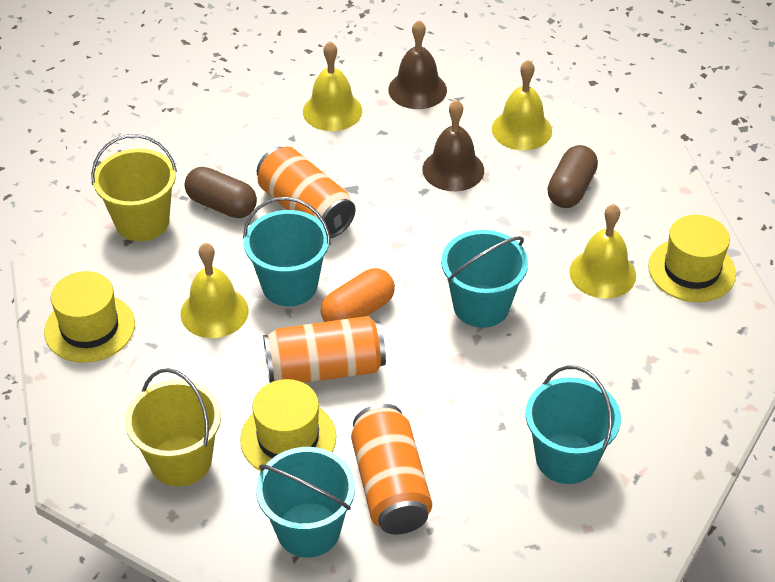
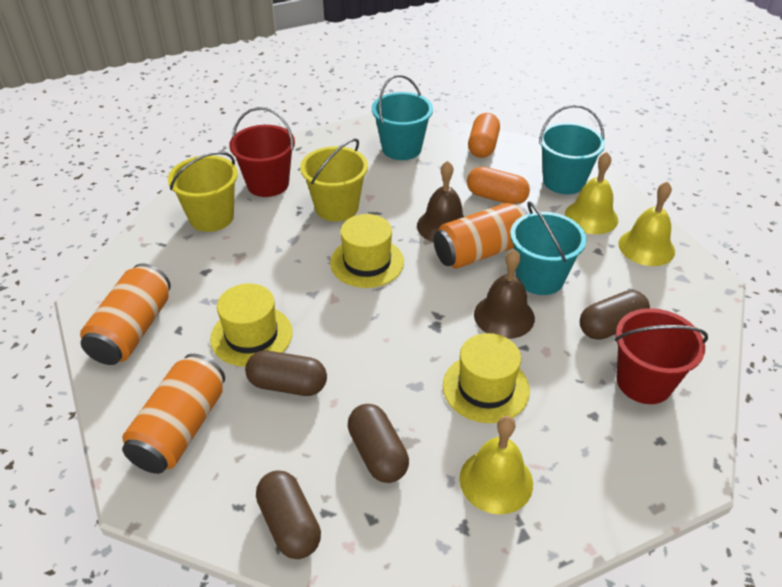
brown capsule: [185,167,257,218] [547,145,598,208] = 2 -> [245,351,327,396] [256,470,321,559] [348,404,409,483] [580,290,650,340] = 4
orange capsule: [320,268,395,322] = 1 -> [467,166,530,204] [468,113,500,158] = 2
red bucket: none = 0 -> [229,107,295,197] [615,308,708,404] = 2
turquoise bucket: [243,197,331,306] [256,447,355,557] [441,230,528,328] [526,366,621,484] = 4 -> [372,75,433,160] [510,201,586,295] [539,105,605,194] = 3
yellow bell: [180,243,249,338] [303,41,362,131] [492,60,552,150] [569,204,636,298] = 4 -> [459,416,533,514] [565,152,618,234] [618,181,675,266] = 3

